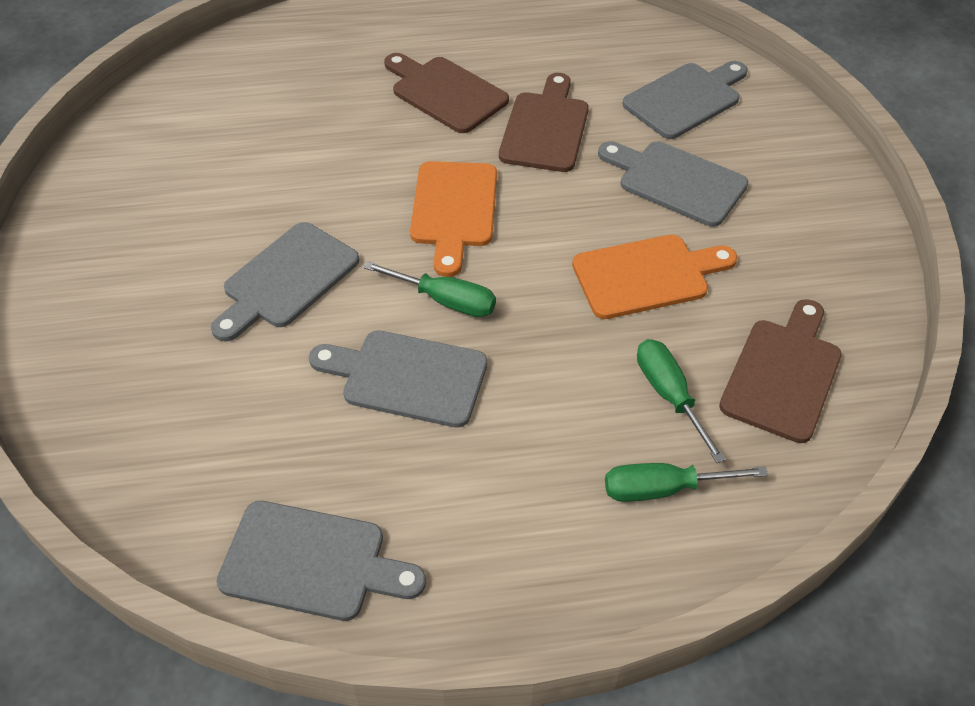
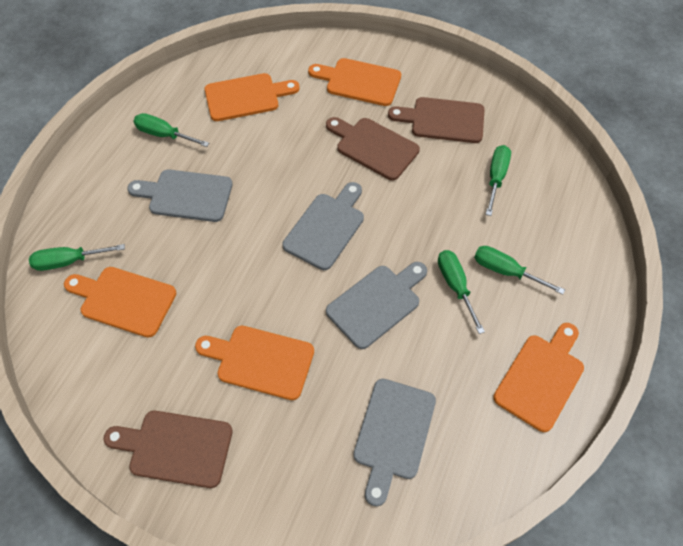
green screwdriver: [363,261,496,317] [605,463,768,502] [637,339,726,463] = 3 -> [29,244,125,271] [133,113,209,147] [438,250,485,334] [474,246,565,295] [486,145,511,216] = 5
grey cutting board: [211,222,359,342] [217,501,426,621] [309,330,487,428] [598,141,748,227] [623,61,748,139] = 5 -> [127,169,233,222] [282,182,364,270] [326,262,427,349] [353,379,436,506] = 4
orange cutting board: [410,161,497,277] [572,235,738,319] = 2 -> [64,267,177,338] [195,326,314,400] [204,73,299,121] [308,58,401,106] [493,323,584,432] = 5

